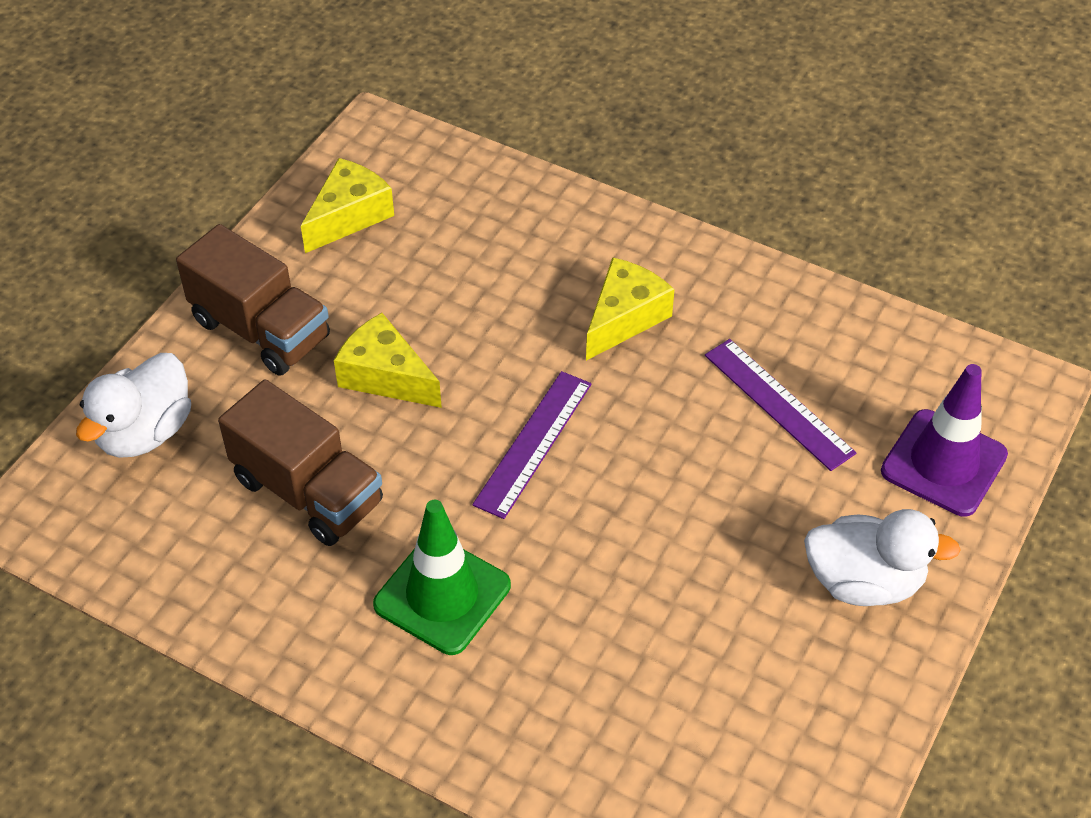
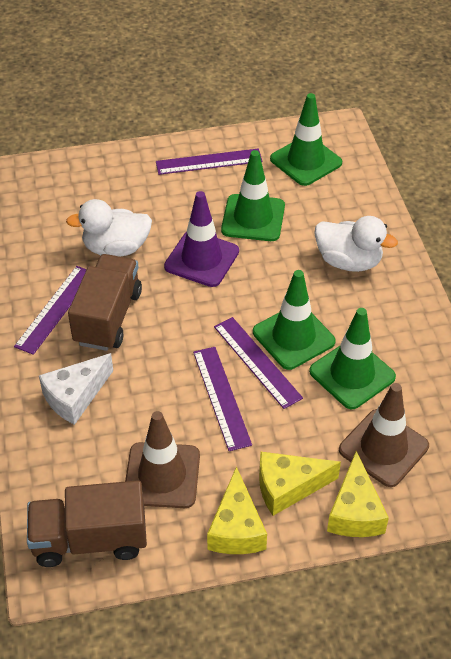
brown traffic cone: none = 0 -> [125,411,200,508] [339,383,429,487] = 2
green traffic cone: [373,500,511,655] = 1 -> [221,150,285,241] [253,270,336,370] [270,93,342,186] [309,308,396,409] = 4
purple ruler: [472,371,592,519] [705,339,856,471] = 2 -> [14,266,87,355] [156,148,263,175] [193,347,252,451] [214,317,303,409] = 4
white cheese: none = 0 -> [39,353,113,425] = 1

